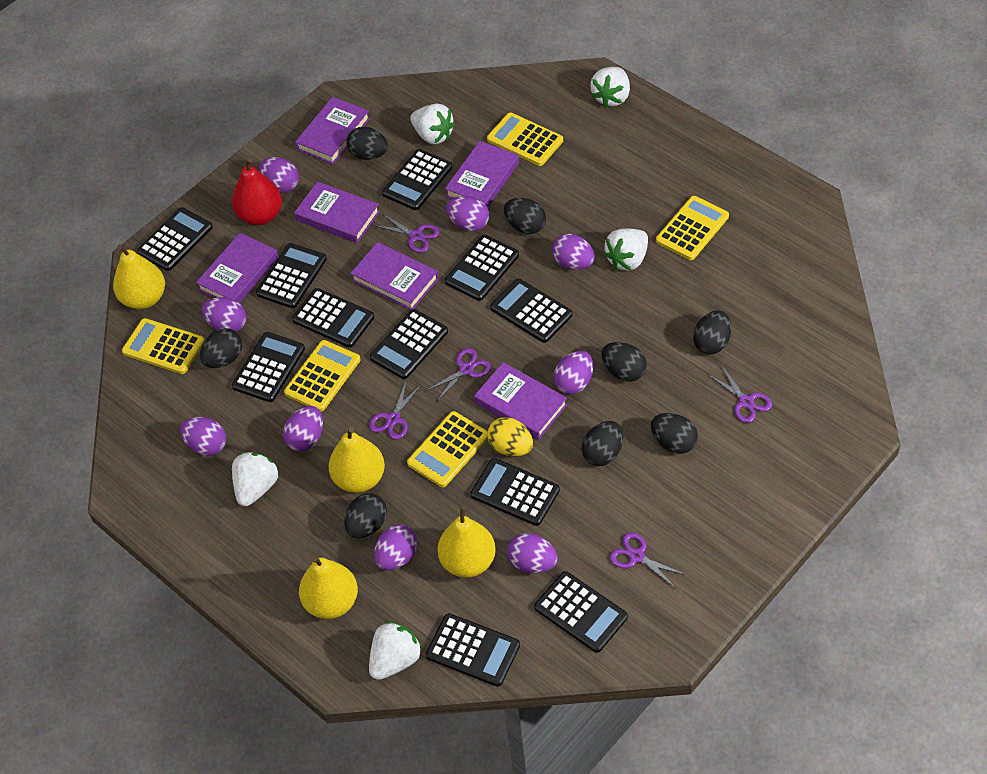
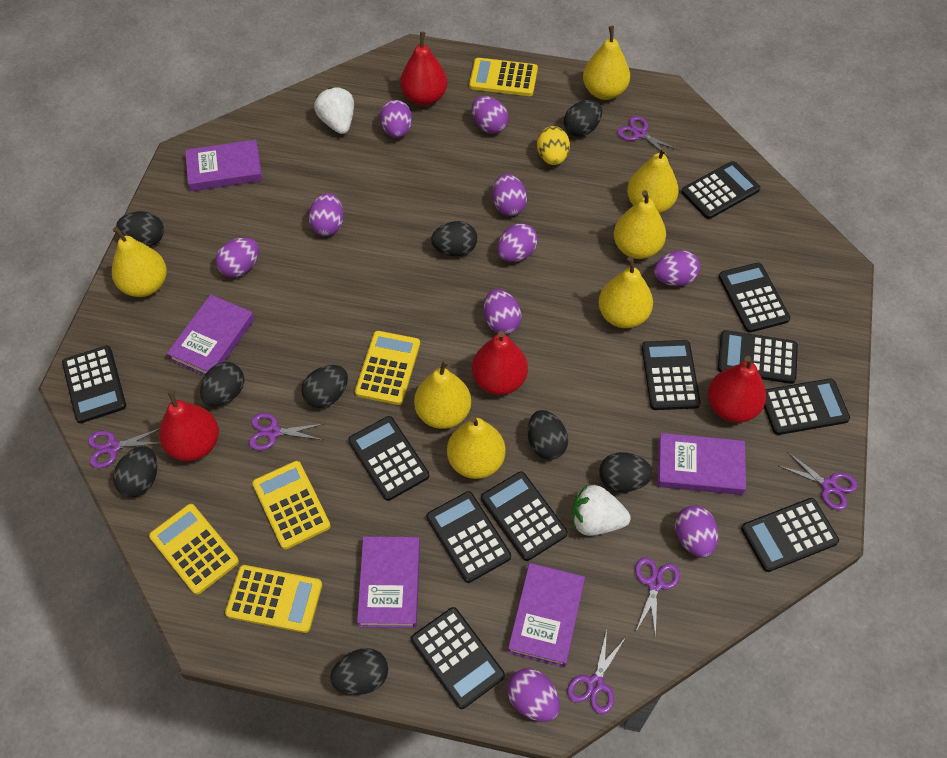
black egg: [200,328,242,368] [344,493,387,538] [346,127,388,160] [504,198,546,234] [582,421,623,466] [602,342,647,382] [651,413,698,454] [693,310,731,354] = 8 -> [113,446,157,497] [116,211,164,246] [200,362,244,406] [302,365,348,408] [330,648,388,695] [431,221,477,256] [528,410,568,460] [564,100,602,137] [599,452,653,492] = 9
purple book: [196,233,278,303] [294,181,380,243] [295,97,370,164] [350,242,439,310] [445,141,519,208] [474,362,567,439] = 6 -> [167,294,254,376] [185,140,262,191] [357,536,420,628] [508,563,585,668] [658,433,746,495] = 5
purple egg: [180,417,226,456] [202,297,246,332] [259,157,299,193] [283,406,323,451] [374,525,418,570] [446,196,489,232] [507,533,558,573] [552,234,595,270] [553,351,593,395] = 9 -> [215,238,259,278] [309,193,344,236] [380,100,412,138] [472,96,509,134] [484,289,522,334] [493,174,527,216] [497,223,538,262] [507,668,560,722] [654,250,700,286] [675,505,718,558] = 10
purple scissors: [369,379,422,440] [374,214,439,253] [426,348,492,401] [610,532,686,588] [708,366,772,423] = 5 -> [88,428,161,468] [249,413,323,450] [567,630,626,714] [617,116,679,158] [635,557,680,639] [779,452,857,510] = 6
red pear: [232,158,282,225] = 1 -> [159,390,219,461] [400,32,448,106] [472,331,528,395] [708,356,766,423] = 4
white strawberry: [232,452,278,506] [369,621,422,680] [410,103,455,144] [590,67,630,107] [603,228,648,271] = 5 -> [314,87,354,134] [572,485,631,536] = 2
yellow pear: [113,244,165,309] [299,556,358,619] [329,427,385,493] [437,506,496,578] = 4 -> [112,226,167,297] [414,359,471,429] [447,416,505,479] [583,26,630,100] [598,257,653,328] [614,190,666,259] [627,147,679,214] = 7

